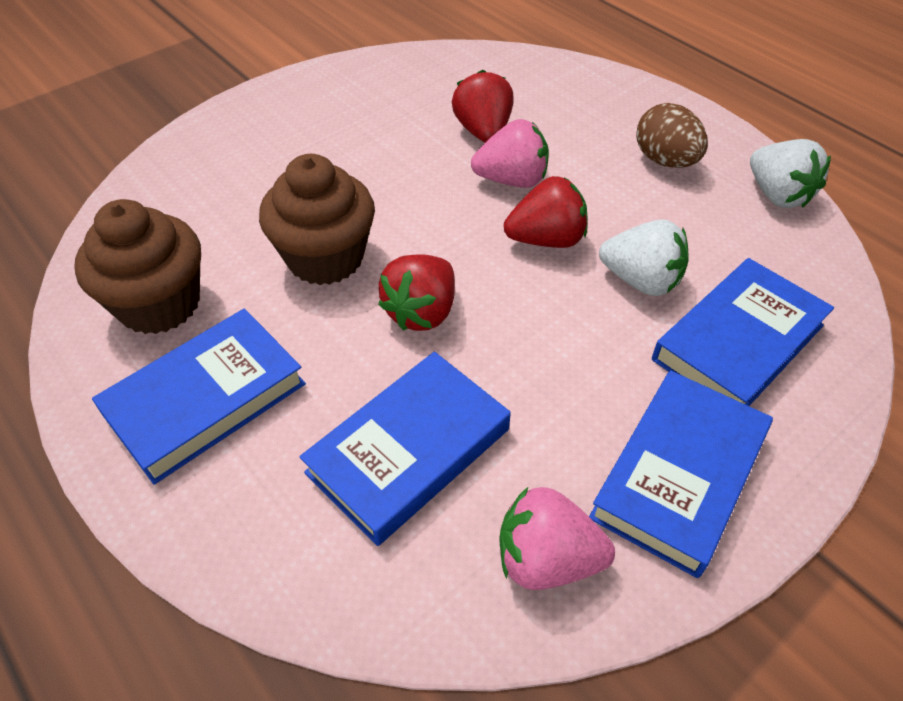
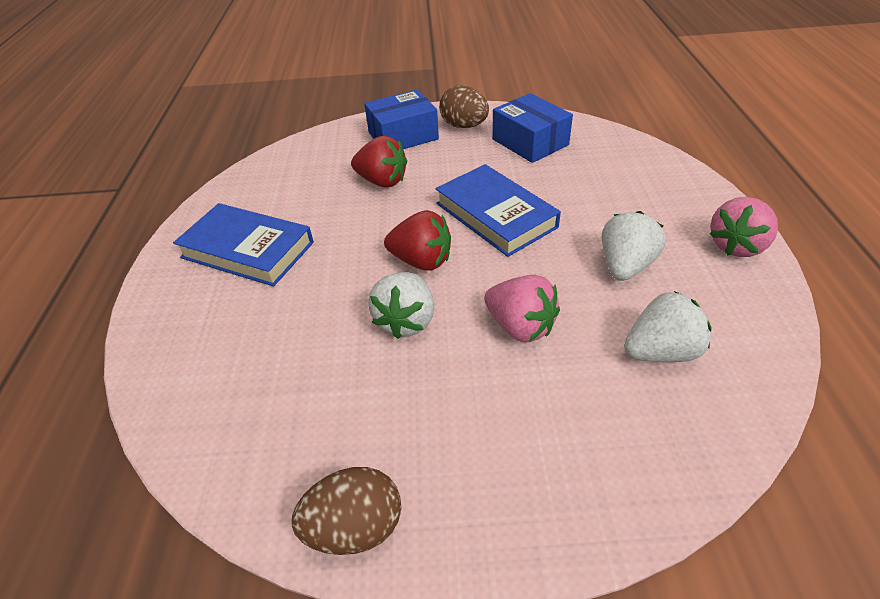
blue book: [92,309,306,485] [299,352,511,546] [589,370,773,578] [652,258,834,406] = 4 -> [173,203,314,286] [435,164,561,257] = 2
blue box: none = 0 -> [364,90,439,149] [492,93,573,163] = 2
brown cupcake: [74,199,201,334] [259,154,375,285] = 2 -> none = 0
brown egg: [636,103,708,168] = 1 -> [292,467,401,555] [439,86,489,128] = 2
red strawberry: [378,254,455,331] [452,70,514,143] [504,176,588,248] = 3 -> [351,136,407,188] [384,210,451,271] = 2
white strawberry: [599,219,689,296] [750,139,831,208] = 2 -> [368,272,434,339] [602,211,665,281] [624,291,712,362] = 3

